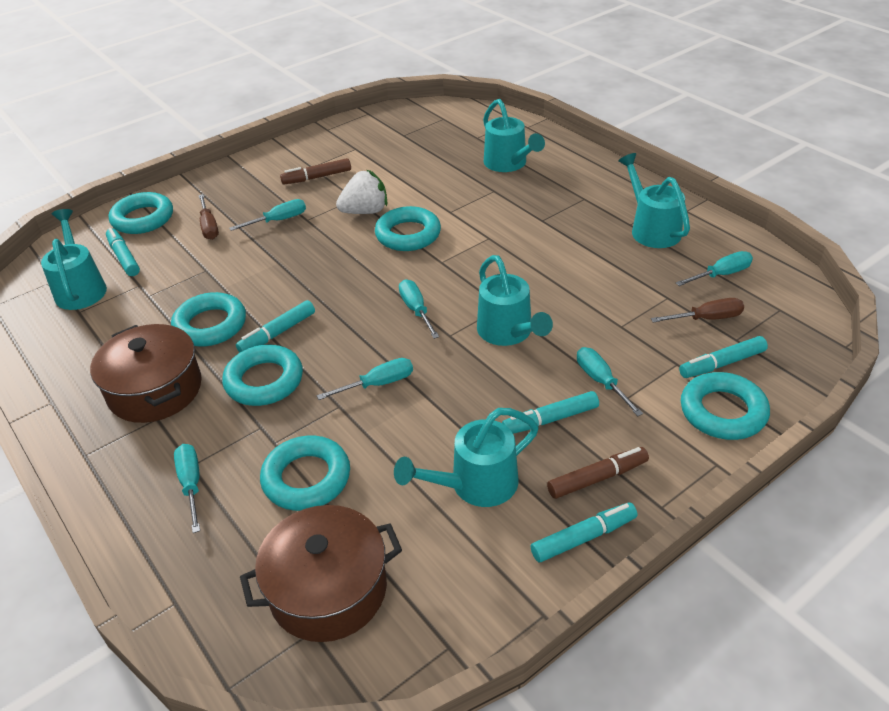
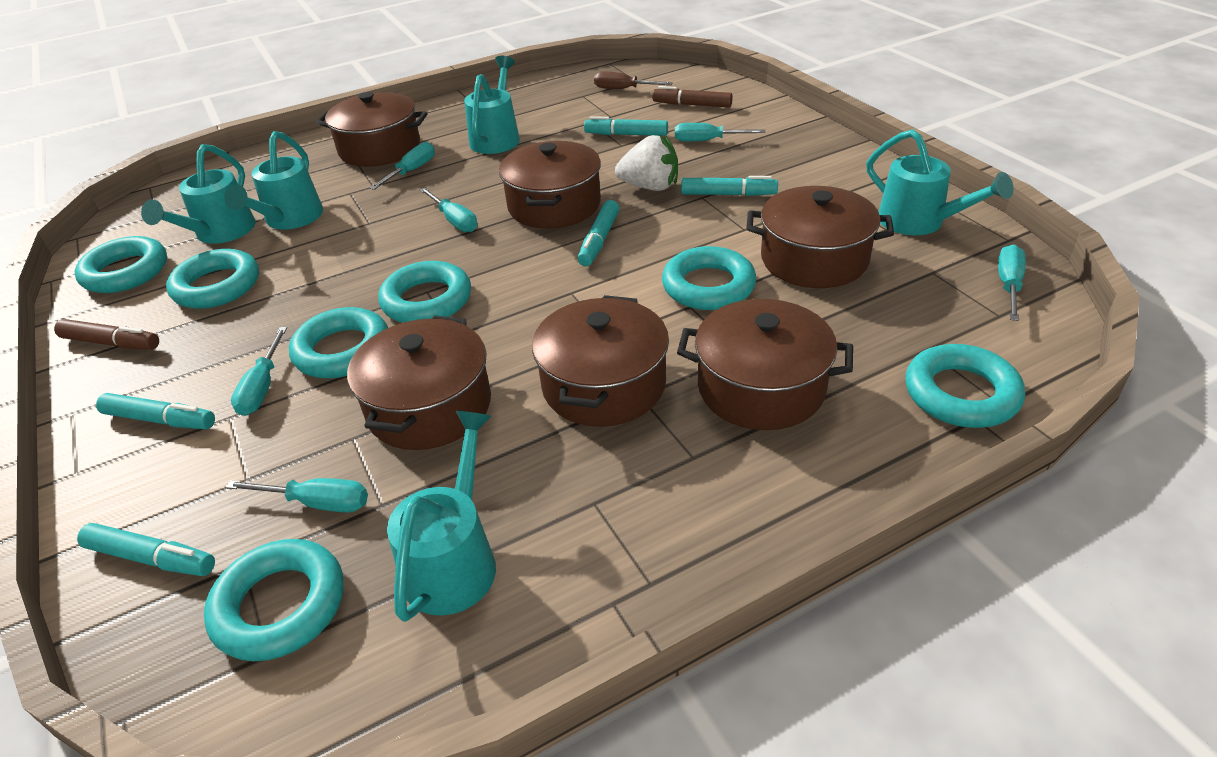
brown pot: [90,324,202,423] [240,505,402,642] = 2 -> [316,92,427,167] [347,315,491,450] [499,141,601,229] [532,295,669,427] [677,299,853,430] [746,186,894,288] = 6
brown screwdriver: [199,194,219,240] [651,298,744,322] = 2 -> [594,72,673,89] = 1
turquoise ring: [109,192,173,234] [171,292,246,346] [222,345,303,406] [260,436,350,511] [375,206,441,251] [681,372,770,440] = 6 -> [75,236,167,293] [166,249,259,309] [204,539,343,661] [289,307,388,378] [378,261,471,323] [662,246,756,310] [905,344,1025,428] = 7

